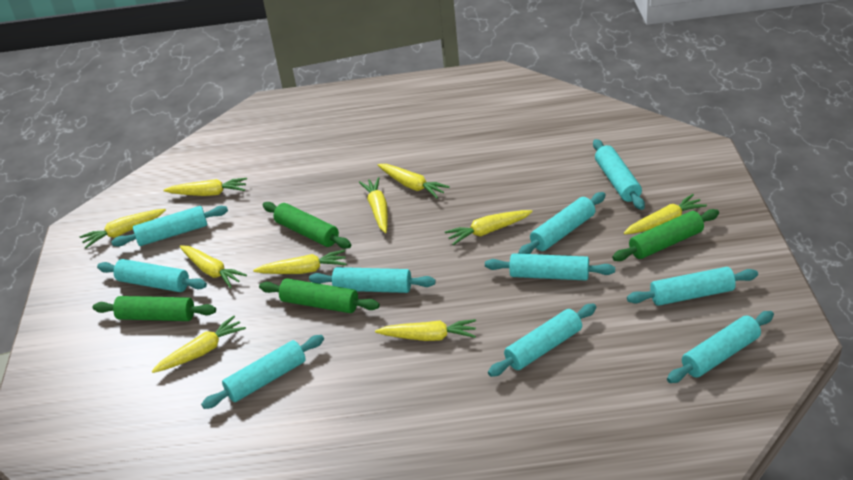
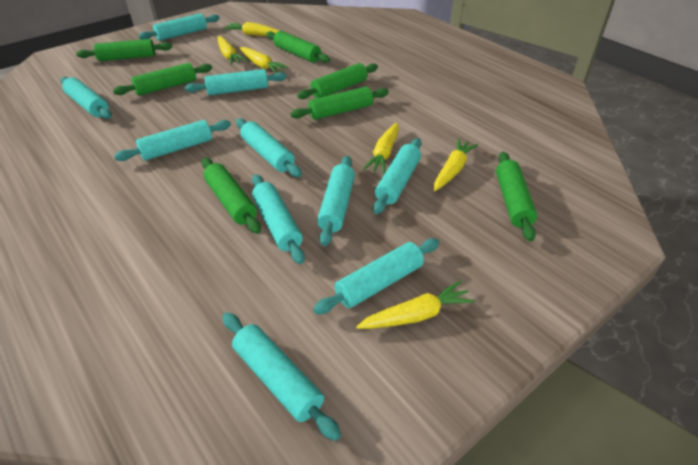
green rolling pin: [93,296,216,321] [259,278,380,313] [263,202,351,249] [612,209,719,261] = 4 -> [76,39,172,61] [113,63,212,96] [202,158,261,234] [266,31,330,63] [290,87,389,120] [297,63,378,99] [496,152,537,241] = 7
yellow carrot: [79,209,166,248] [152,316,246,373] [163,178,247,196] [180,245,247,288] [253,250,346,274] [359,177,388,233] [375,319,476,341] [378,164,450,199] [445,210,533,245] [624,194,707,234] = 10 -> [218,36,247,65] [223,22,280,36] [240,47,289,73] [356,281,475,329] [363,123,399,174] [434,139,478,191] = 6

